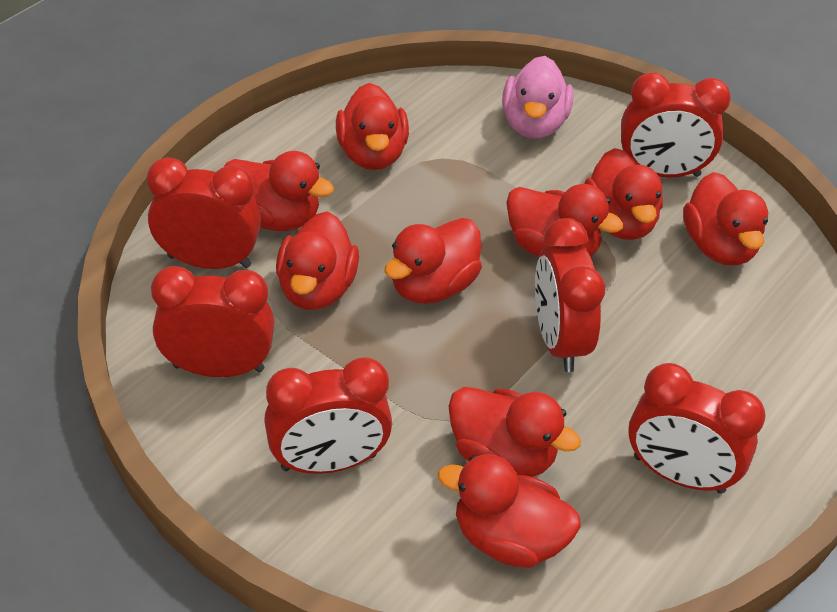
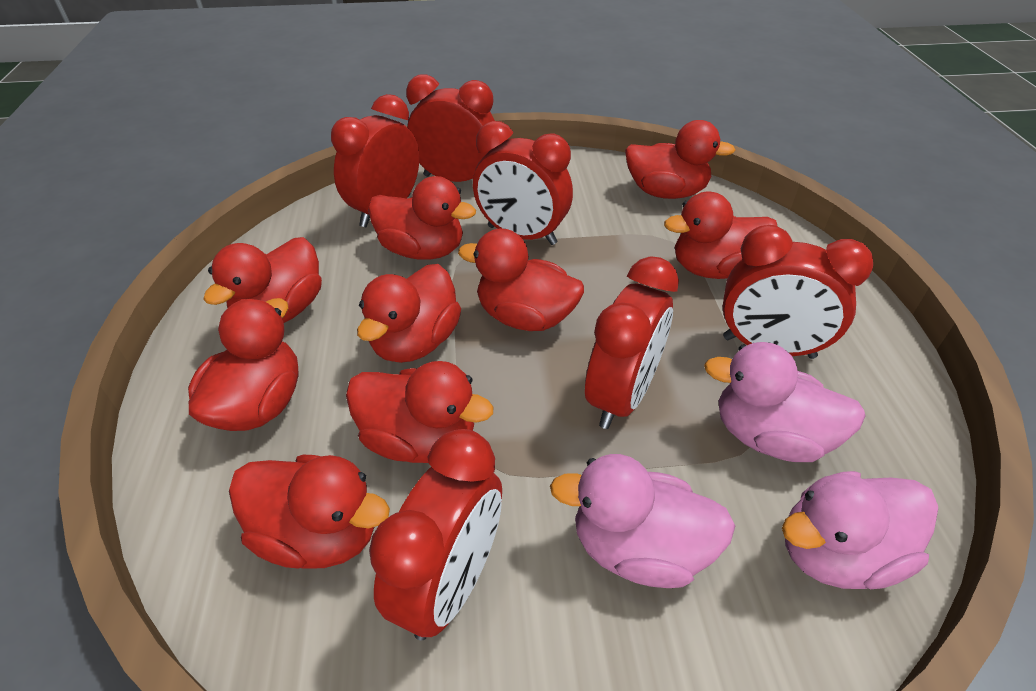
pink duck: [502,56,573,138] = 1 -> [550,454,735,588] [704,342,866,462] [782,471,938,589] = 3

